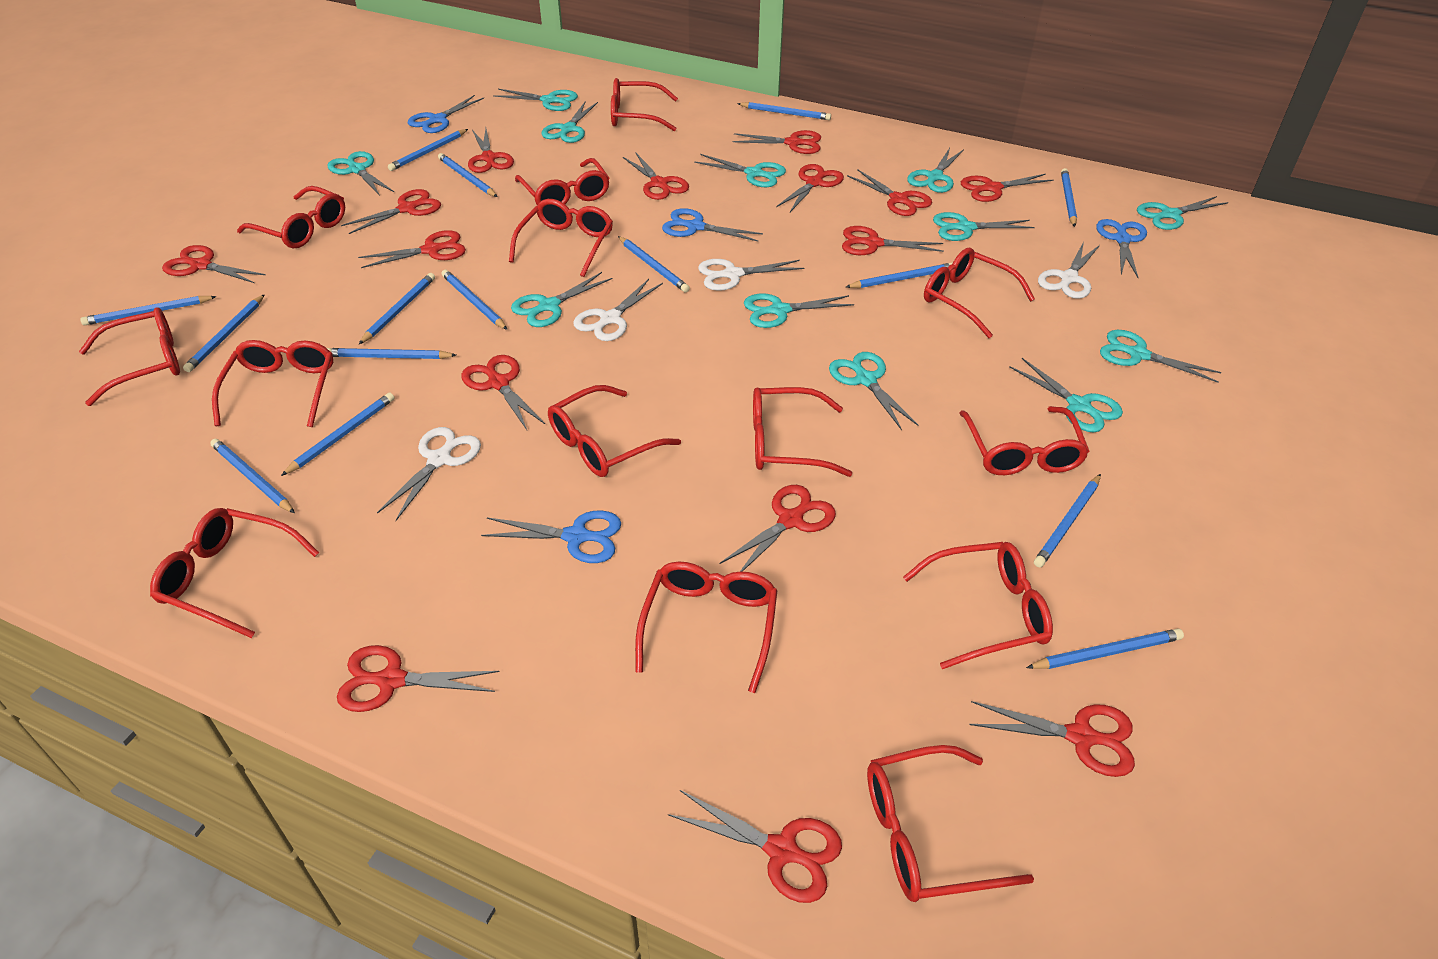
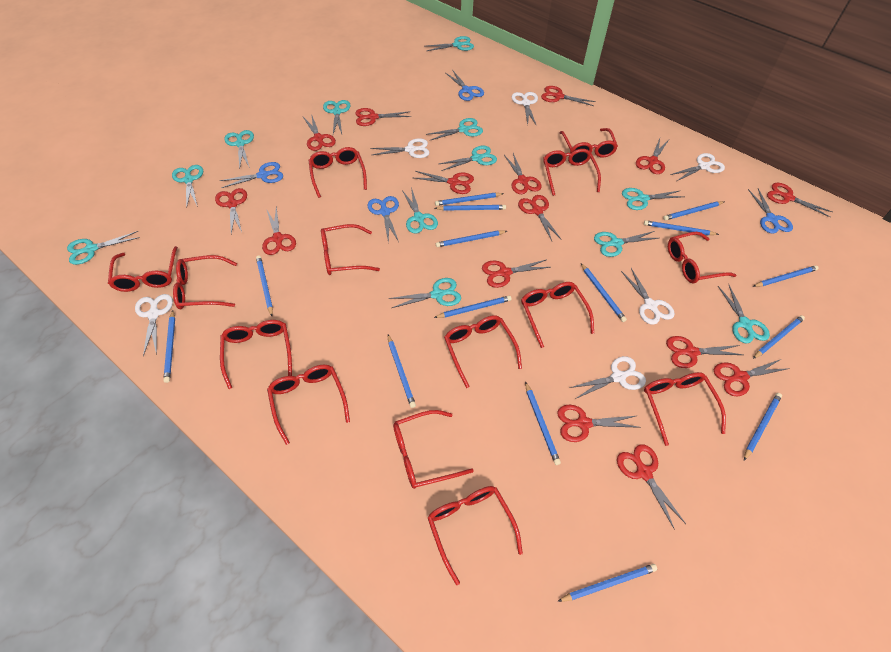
white scissors: [377,427,481,521] [573,279,663,341] [698,259,804,291] [1038,242,1100,299] = 4 -> [135,294,173,356] [370,138,429,158] [511,92,538,126] [569,356,646,399] [621,268,675,325] [670,153,725,181] = 6

